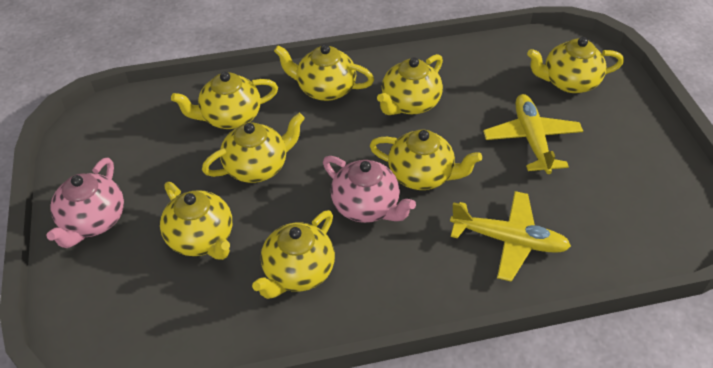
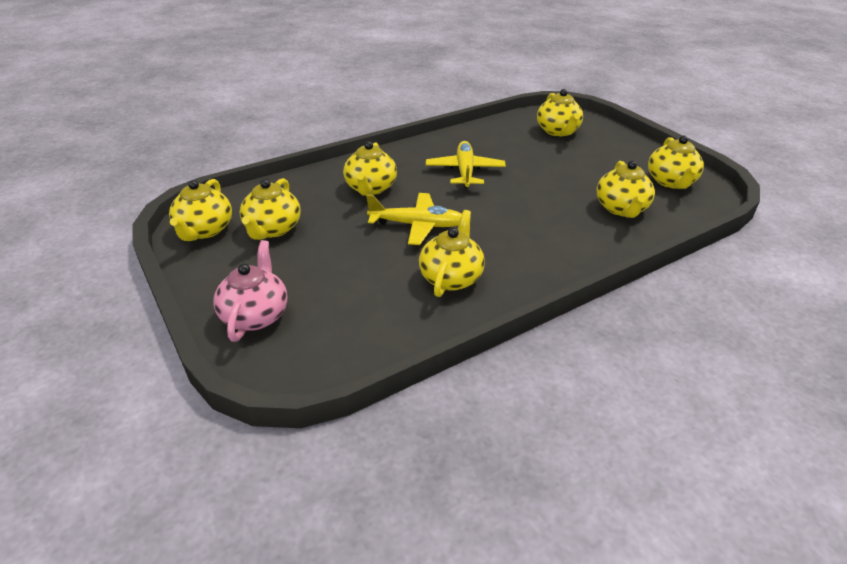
pink teapot: [46,158,124,248] [323,156,416,223] = 2 -> [213,240,288,342] = 1
yellow teapot: [160,182,232,260] [171,72,278,129] [202,113,305,183] [252,210,335,299] [274,44,374,101] [370,129,482,190] [377,54,443,115] [527,37,624,93] = 8 -> [169,179,232,241] [240,178,300,240] [343,141,397,196] [419,210,485,297] [537,89,583,136] [596,161,655,218] [648,136,704,189] = 7

